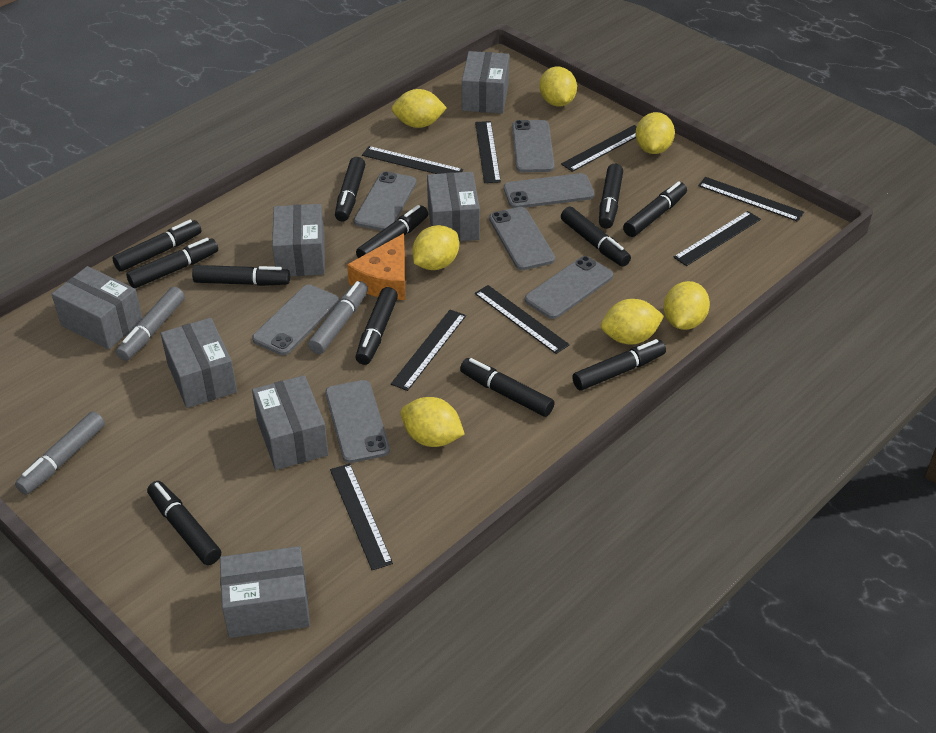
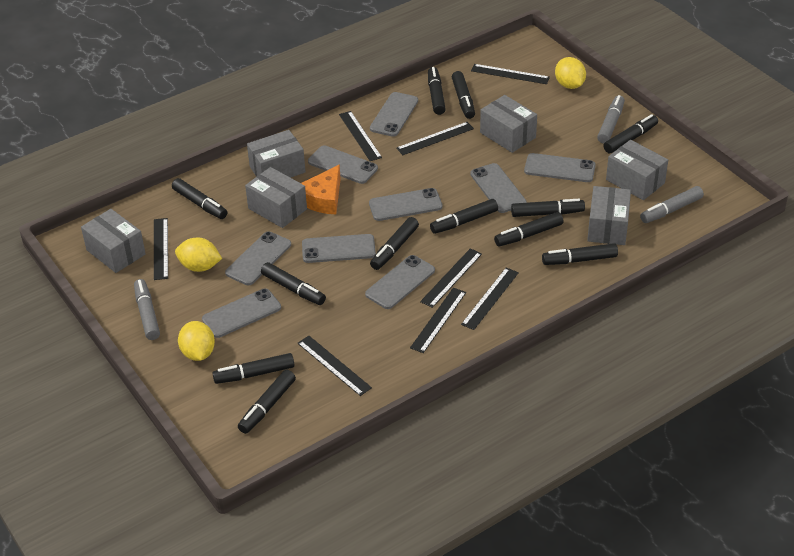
grey box: [52,266,143,349] [161,318,237,408] [220,546,310,638] [252,375,328,470] [272,204,325,276] [427,172,480,241] [462,51,509,114] = 7 -> [81,209,146,273] [245,167,307,228] [247,130,306,178] [480,95,537,153] [587,186,631,245] [606,140,668,200] = 6
grey phone: [252,285,339,355] [325,380,390,463] [354,171,416,231] [489,207,555,270] [504,173,594,208] [512,120,555,172] [525,256,613,319] = 7 -> [202,288,281,338] [225,231,291,285] [302,234,376,263] [308,145,378,184] [365,255,435,309] [369,188,443,221] [370,92,418,137] [470,163,527,213] [524,153,596,182] = 9
yellow lemon: [392,89,447,128] [401,397,465,447] [412,225,459,270] [539,67,577,106] [601,299,664,345] [635,112,675,154] [663,281,710,330] = 7 -> [175,237,222,272] [178,321,215,361] [555,57,586,89] = 3

